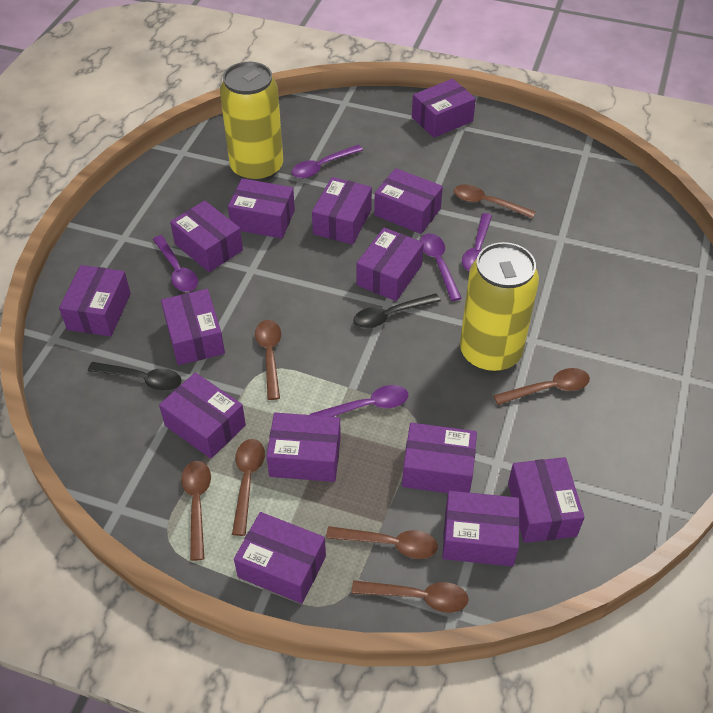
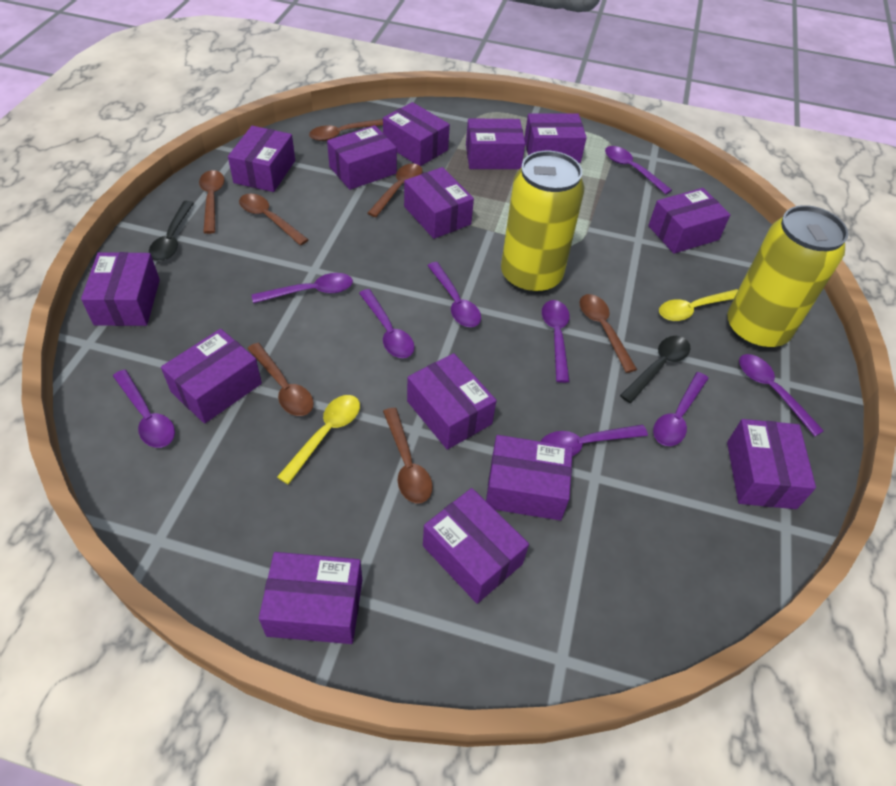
purple spoon: [153,235,198,292] [292,145,363,178] [310,385,409,417] [420,233,462,301] [462,213,492,271] = 5 -> [113,369,175,448] [252,273,353,303] [359,289,414,358] [427,262,481,327] [541,425,648,456] [542,300,570,383] [605,146,672,194] [653,372,709,446] [739,354,824,436] = 9
yellow spoon: none = 0 -> [277,395,360,485] [659,289,738,321] = 2

